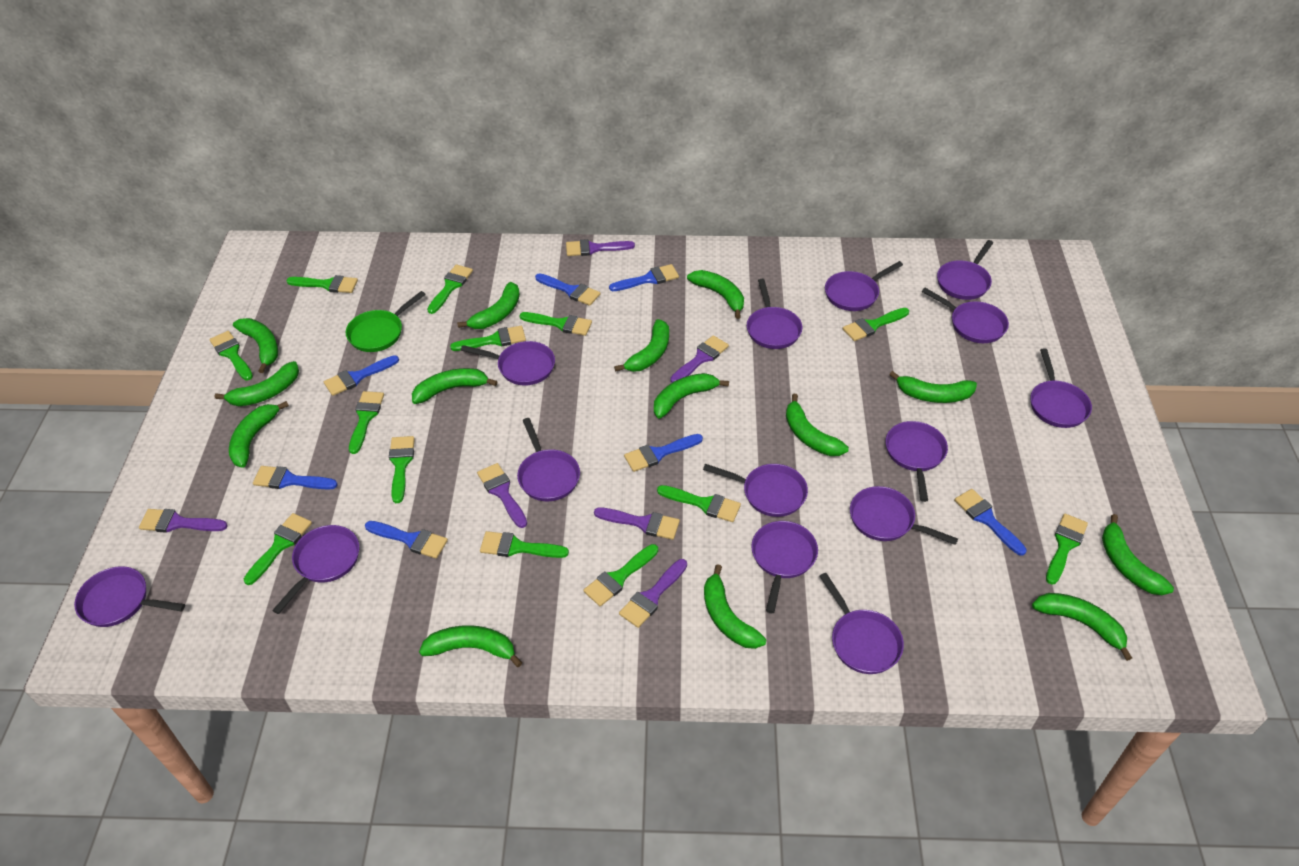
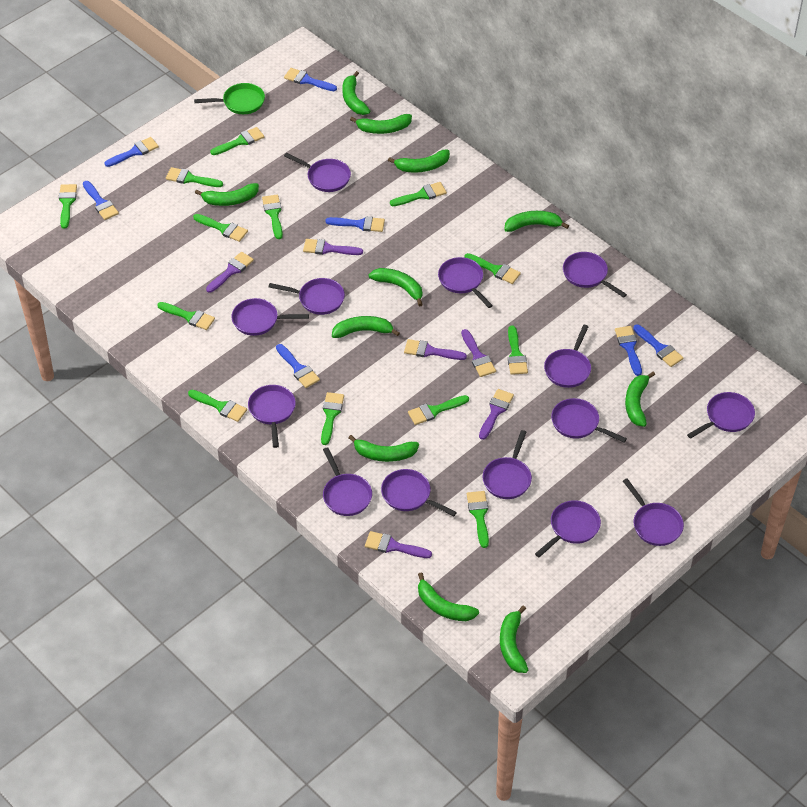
green banana: [214,361,299,406] [229,401,289,468] [233,318,278,373] [412,368,497,404] [419,625,522,667] [457,282,520,329] [614,319,669,372] [654,373,729,418] [687,270,744,319] [704,564,767,649] [786,394,849,456] [889,371,977,403] [1032,593,1132,661] [1102,514,1174,595] = 14 -> [195,183,259,206] [332,316,400,338] [342,71,370,115] [348,435,419,462] [350,114,412,134] [369,268,423,306] [388,150,450,173] [418,572,479,621] [500,605,528,673] [504,211,569,232] [625,372,655,427] = 11

